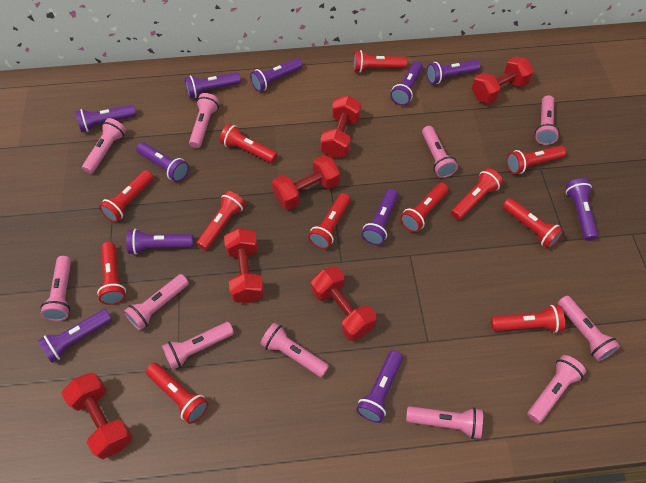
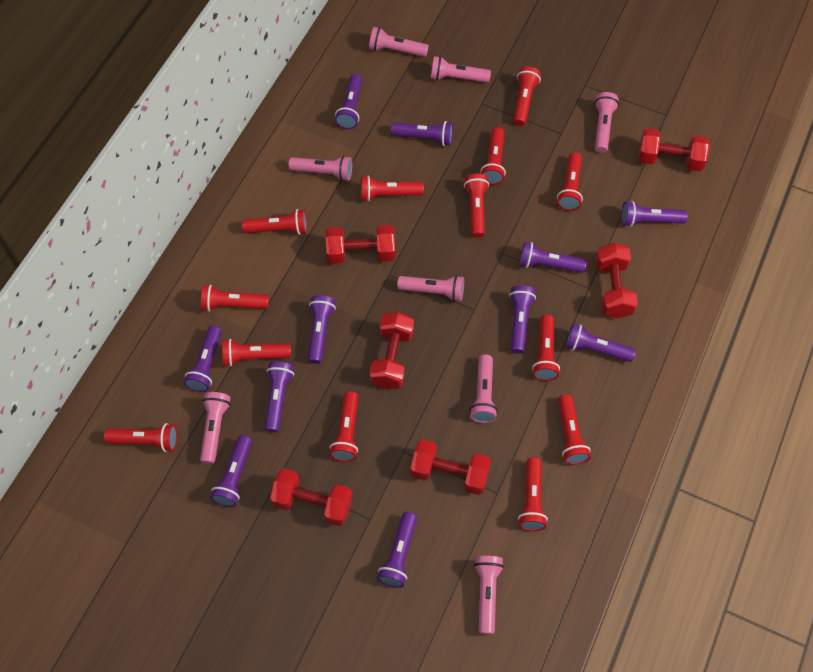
pink flashlight: [41,256,71,321] [82,118,126,174] [124,274,189,331] [162,322,234,370] [189,93,219,148] [260,323,329,377] [406,406,483,439] [422,126,458,178] [527,355,586,423] [535,95,559,145] [558,295,620,361] = 11 -> [200,392,231,464] [289,156,352,181] [369,27,429,57] [397,275,464,302] [431,56,491,83] [469,354,498,423] [474,556,504,634] [594,92,619,153] = 8
red flashlight: [97,242,126,305] [99,170,153,222] [146,363,209,424] [197,191,245,250] [220,123,277,163] [308,193,350,249] [353,50,407,73] [400,183,449,232] [451,168,503,220] [491,305,565,333] [502,198,564,249] [507,146,566,174] = 12 -> [104,423,178,452] [201,285,269,311] [222,339,291,366] [242,209,307,235] [330,391,358,462] [361,176,424,201] [464,173,489,238] [480,127,506,185] [513,66,541,126] [518,457,548,531] [532,314,560,381] [557,152,583,211] [558,394,591,465] = 13

